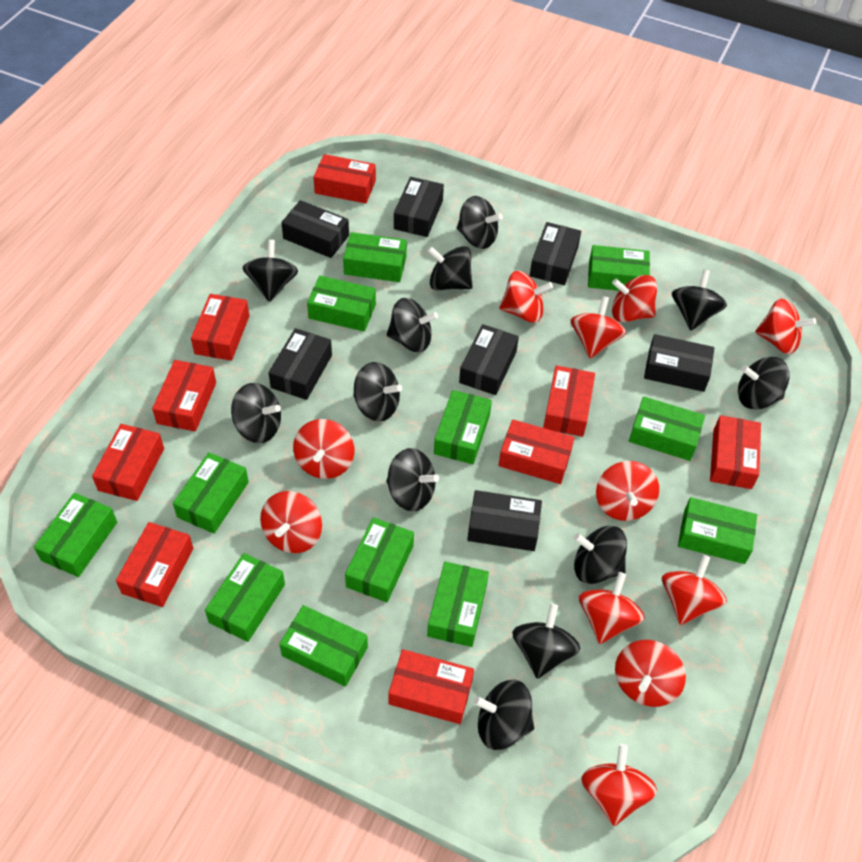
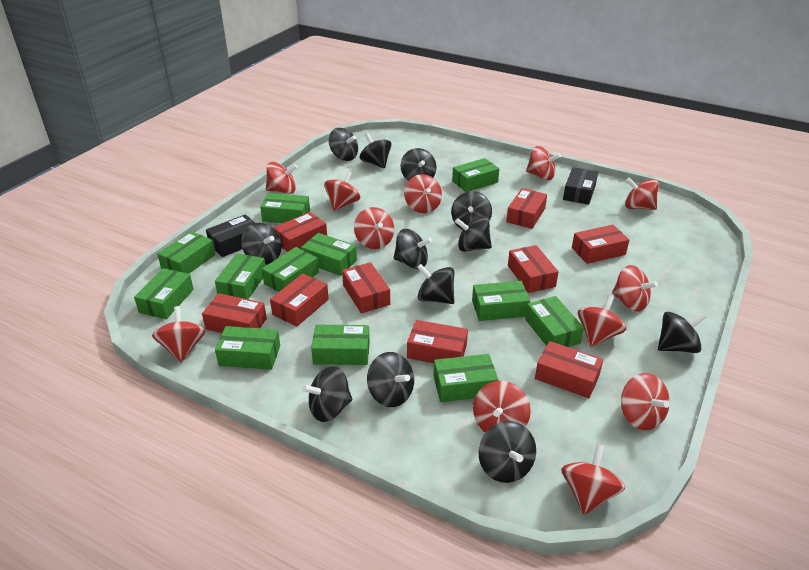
black box: [268,328,332,400] [281,200,349,258] [394,177,444,237] [459,324,519,395] [467,490,542,551] [530,222,581,285] [644,334,714,392] = 7 -> [206,214,255,257] [563,167,598,205] = 2
red spinning top: [260,491,322,553] [293,419,354,479] [499,271,553,323] [571,296,626,359] [579,572,645,644] [581,744,657,826] [596,461,659,521] [612,275,657,322] [615,640,686,707] [662,555,727,625] [755,298,816,354] = 11 -> [152,306,205,363] [266,162,297,194] [324,171,360,211] [354,207,394,249] [404,174,442,213] [473,381,531,433] [526,146,561,180] [561,444,625,515] [578,295,626,347] [612,265,658,312] [621,373,670,430] [625,177,659,210] = 12

